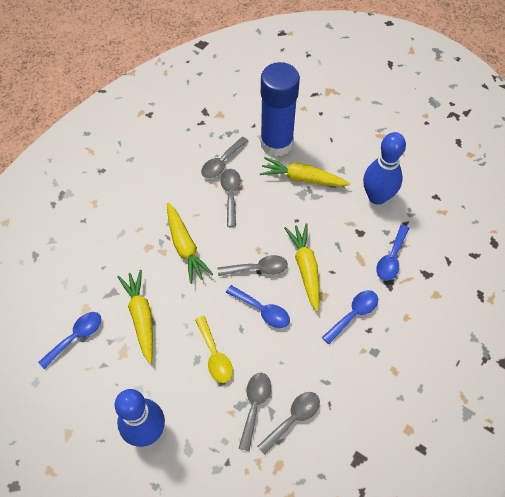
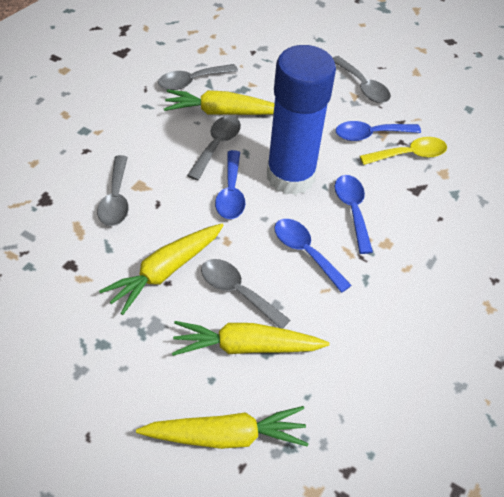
blue bowling pin: [115,389,165,447] [363,132,406,205] = 2 -> none = 0

